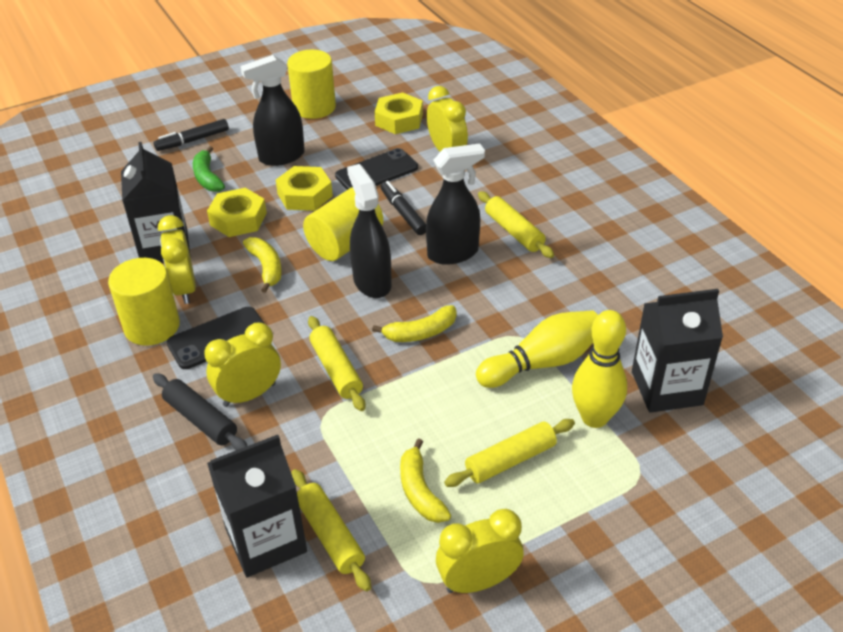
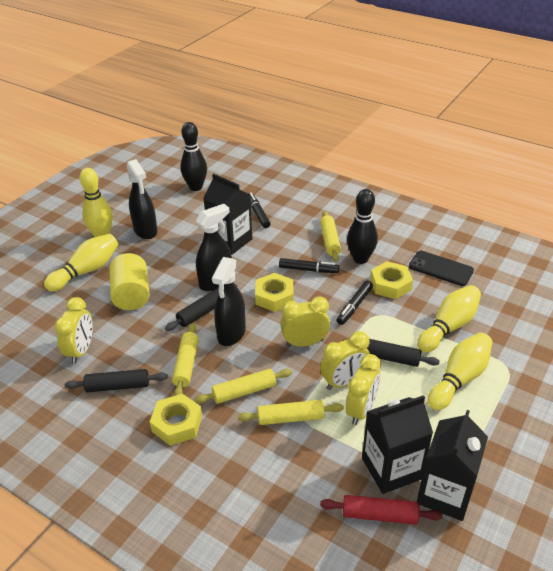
black bowling pin: none = 0 -> [180,122,207,191] [347,189,378,264] = 2
black marker: [154,119,229,151] [381,181,426,235] = 2 -> [248,193,271,228] [279,258,340,273] [336,281,373,325] = 3
black phone: [167,306,265,369] [335,148,418,190] = 2 -> [409,251,474,286] = 1
black rolling pin: [153,373,247,450] = 1 -> [65,369,168,392] [165,284,238,331] [342,339,440,367] = 3
green banana: [193,146,225,192] = 1 -> none = 0
red rolling pin: none = 0 -> [320,495,443,525] = 1
yellow banana: [243,237,282,293] [372,305,457,342] [400,438,451,523] = 3 -> none = 0
yellow bowling pin: [476,310,598,388] [572,310,627,428] = 2 -> [44,234,118,292] [80,168,113,237] [417,285,481,352] [428,333,493,410] = 4
yellow cylinder: [108,258,180,346] [287,50,336,119] [303,187,383,261] = 3 -> [109,253,150,310] = 1

